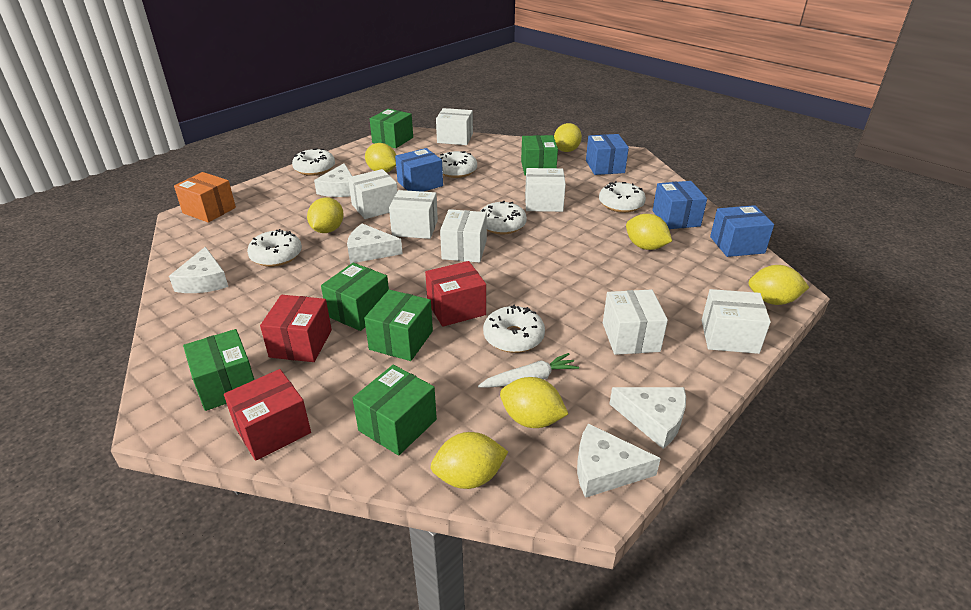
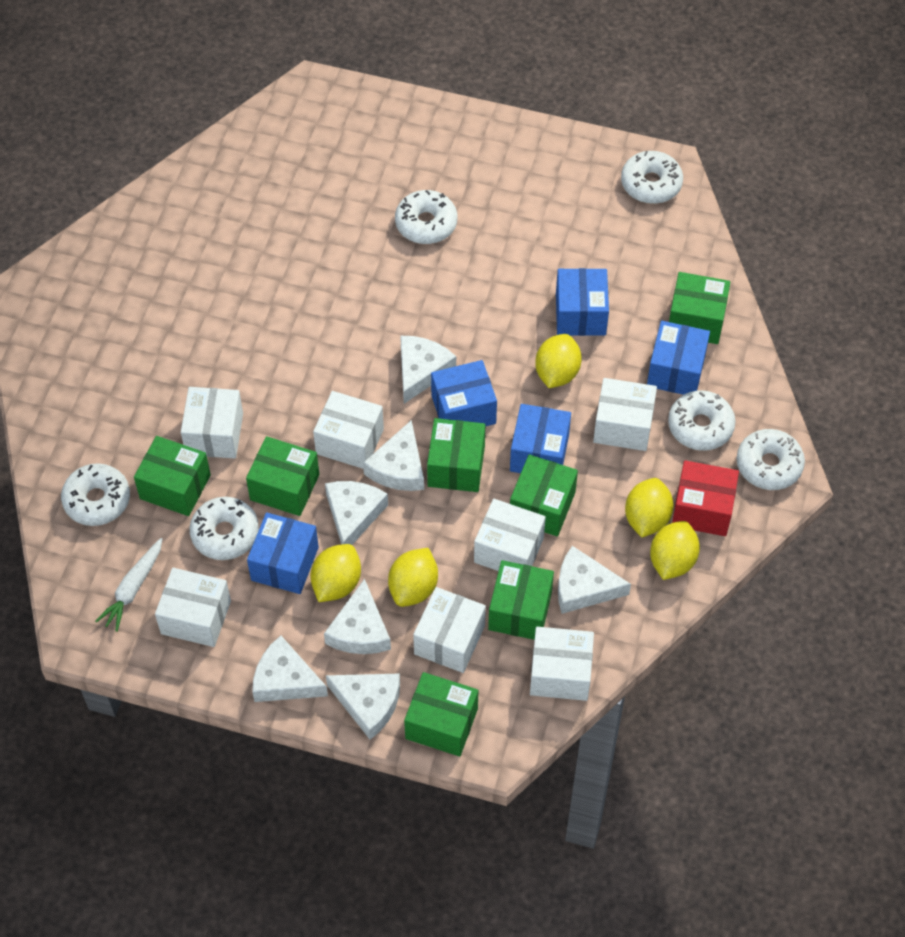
blue box: [395,148,443,192] [586,134,629,175] [652,181,707,229] [710,205,774,257] = 4 -> [247,512,319,594] [431,360,497,426] [510,404,571,473] [556,268,609,336] [647,321,710,395] = 5
green box: [183,329,254,411] [321,263,389,331] [353,365,437,456] [364,290,433,361] [370,109,413,148] [521,135,558,175] = 6 -> [134,436,211,516] [246,436,319,516] [404,672,478,756] [427,418,485,492] [488,560,554,640] [510,454,578,537] [669,272,730,344] = 7
orange box: [174,172,236,223] = 1 -> none = 0
red box: [224,369,311,461] [260,295,332,362] [425,261,486,327] = 3 -> [672,460,739,536] = 1
white cheese: [169,247,228,293] [314,163,352,197] [347,223,403,264] [577,423,661,498] [609,387,686,449] = 5 -> [252,636,328,702] [324,579,391,654] [325,481,388,545] [326,674,400,740] [363,420,424,491] [400,336,456,404] [558,546,631,614] = 7
yellow lemon: [307,198,344,233] [365,143,396,173] [431,432,508,489] [500,377,568,428] [554,123,582,152] [626,214,672,250] [749,265,809,305] = 7 -> [310,544,361,602] [388,548,438,607] [535,334,582,388] [625,478,673,538] [650,521,700,580] = 5

